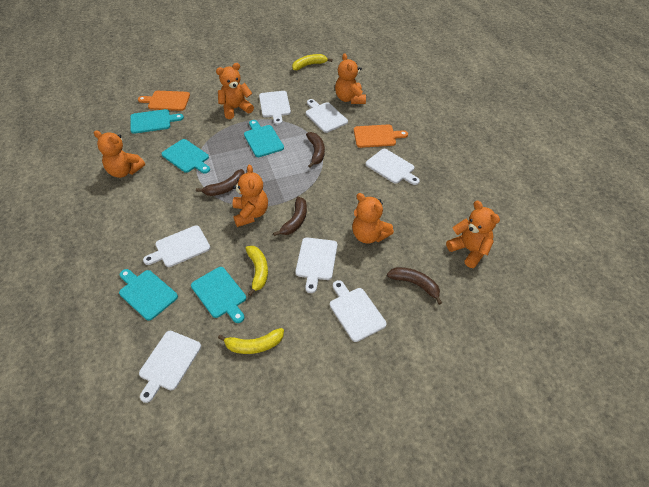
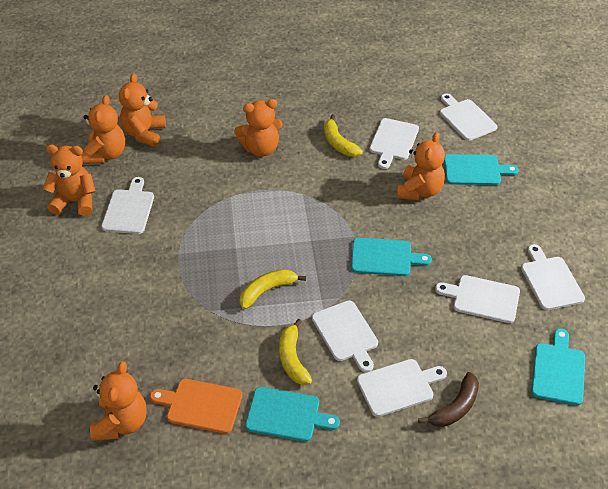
brown banana: [196,169,245,196] [273,197,307,236] [306,132,325,168] [387,267,442,305] = 4 -> [418,372,479,427] = 1
orange cutting board: [138,91,190,111] [354,125,408,148] = 2 -> [150,379,243,434] = 1
turquoise cutting board: [119,269,178,321] [130,109,184,134] [161,139,210,174] [191,267,246,323] [244,120,284,157] = 5 -> [245,387,340,442] [351,238,432,276] [444,154,519,185] [531,329,585,405] = 4

